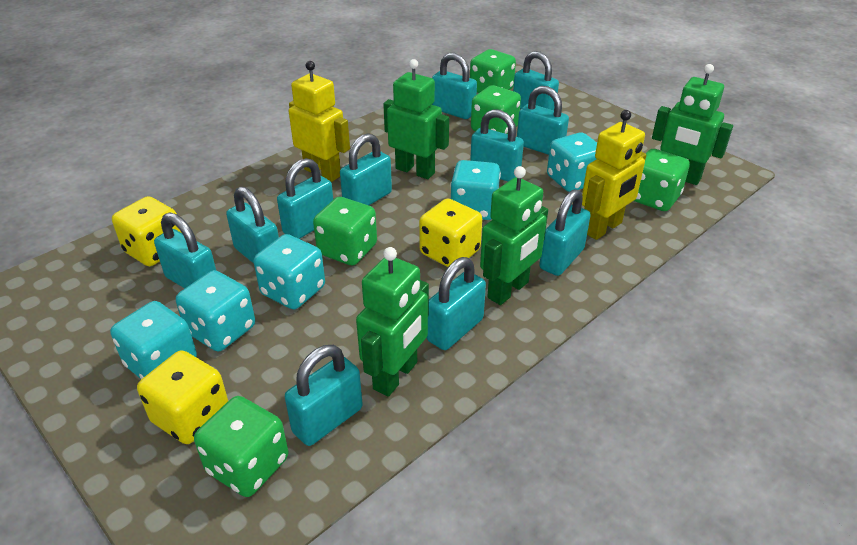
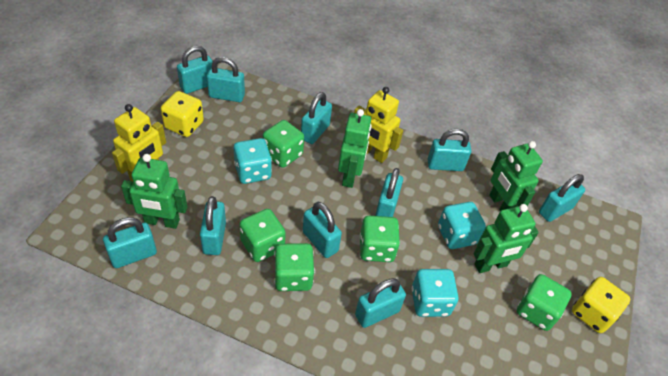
turquoise dice: [110,301,197,379] [176,270,255,351] [254,234,325,309] [450,160,501,220] [547,132,597,192] = 5 -> [234,138,272,184] [412,269,458,317] [438,202,486,249] = 3
turquoise padlock: [154,212,216,288] [226,187,279,264] [277,158,333,239] [285,345,363,446] [340,133,392,205] [427,257,486,350] [432,53,477,119] [470,109,524,182] [513,51,559,110] [517,86,569,155] [539,189,591,276] = 11 -> [103,217,157,268] [177,46,213,94] [200,196,226,255] [207,57,245,102] [301,92,332,144] [303,202,342,258] [355,278,406,328] [375,168,403,217] [428,129,471,171] [539,174,585,222] = 10
yellow dice: [112,196,182,266] [137,350,228,444] [419,199,482,267] = 3 -> [161,91,204,137] [572,277,630,333] = 2

